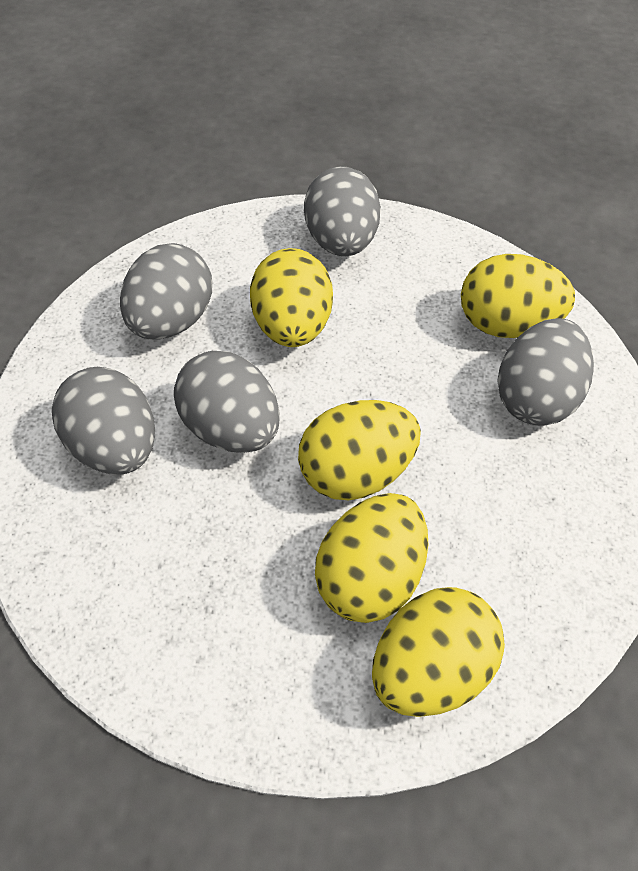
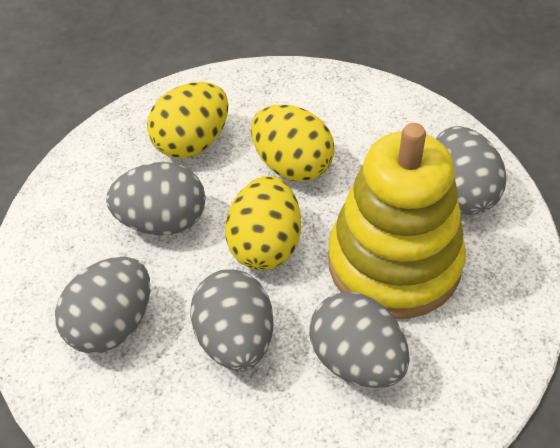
yellow egg: [250,248,333,347] [298,400,421,500] [315,493,428,623] [372,587,505,717] [461,254,575,338] = 5 -> [147,82,228,158] [225,176,301,270] [251,105,335,182] = 3
yellow stacking toy: none = 0 -> [328,123,466,319] = 1

